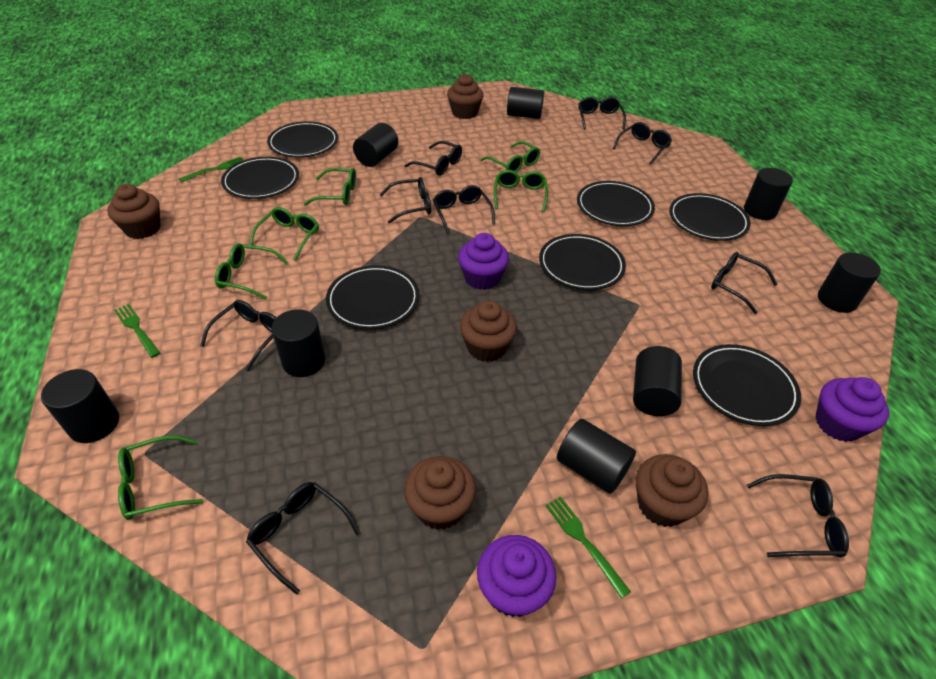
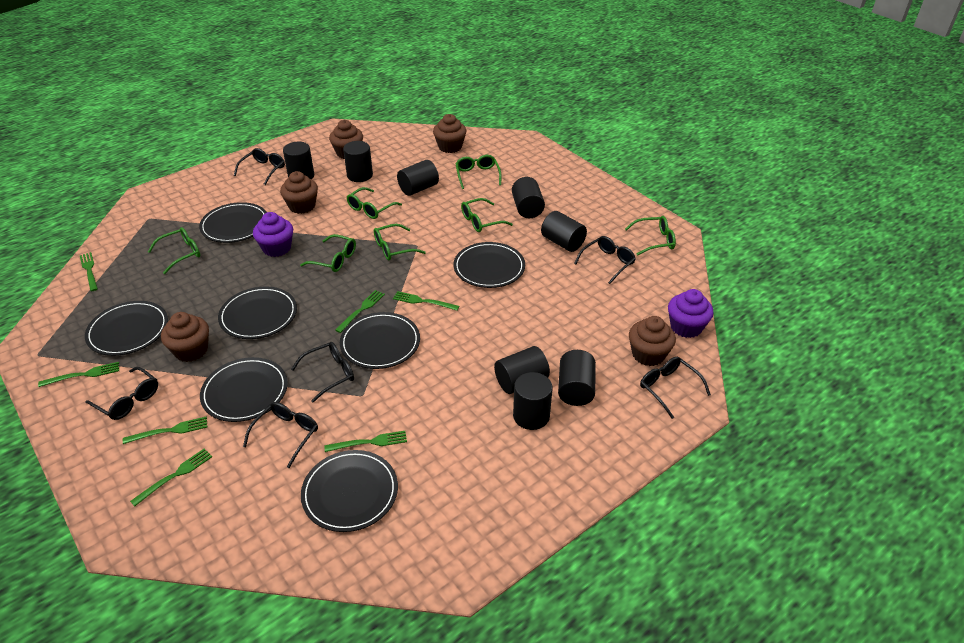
black glasses: [200,300,276,371] [246,482,360,595] [380,177,431,224] [405,141,462,176] [433,185,495,234] [579,97,626,130] [613,122,672,164] [711,252,777,314] [747,474,849,557] = 9 -> [85,367,158,420] [234,148,285,185] [243,402,318,468] [291,342,354,402] [574,236,636,284] [640,357,711,419] = 6
green fork: [114,304,160,358] [179,157,244,183] [545,496,631,598] = 3 -> [38,362,119,387] [80,252,98,291] [123,417,208,444] [130,449,212,506] [324,431,407,452] [335,290,385,333] [393,291,459,311] = 7
green glasses: [118,435,203,520] [215,243,289,300] [250,207,319,260] [304,168,356,206] [481,141,540,172] [494,170,548,212] = 6 -> [148,227,200,274] [300,234,356,272] [347,187,402,219] [374,224,426,261] [456,155,501,189] [461,198,513,232] [625,216,676,256] = 7
purple cupcake: [458,233,509,290] [477,535,556,617] [815,377,889,442] = 3 -> [253,212,293,257] [668,289,713,338] = 2

